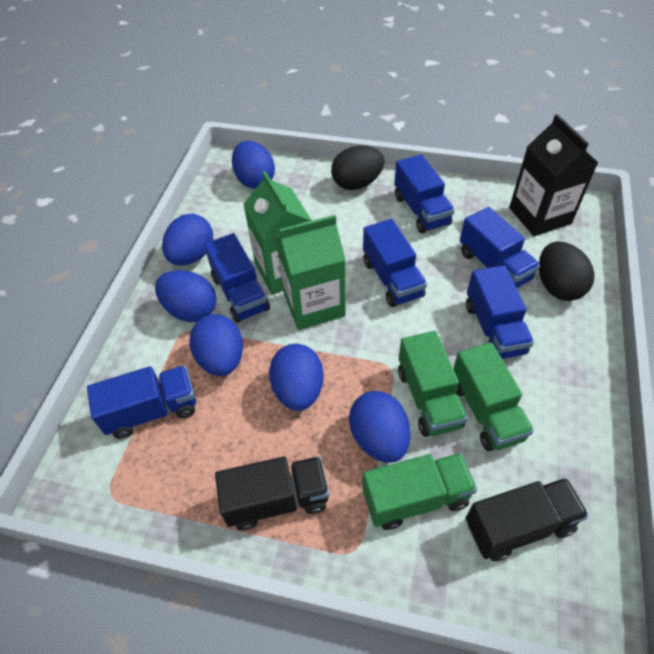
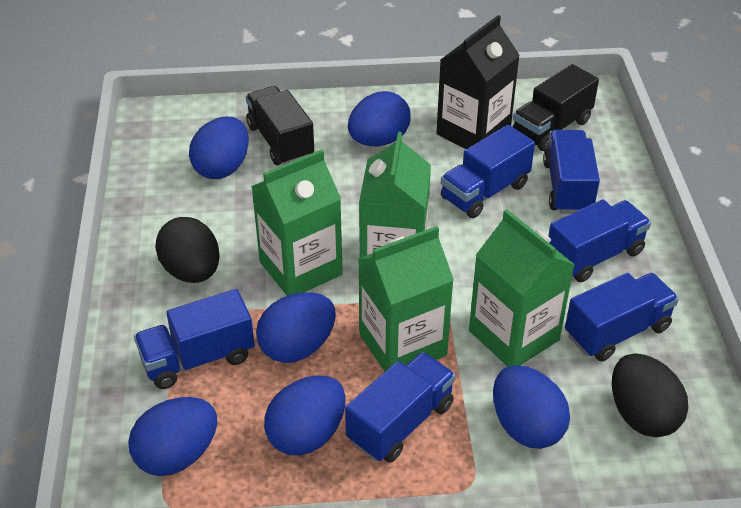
green carton: [243,171,312,295] [276,215,346,330] = 2 -> [251,149,343,296] [358,226,454,372] [359,132,431,258] [469,209,575,367] = 4
green truck: [362,453,477,530] [398,331,468,437] [453,342,534,451] = 3 -> none = 0

